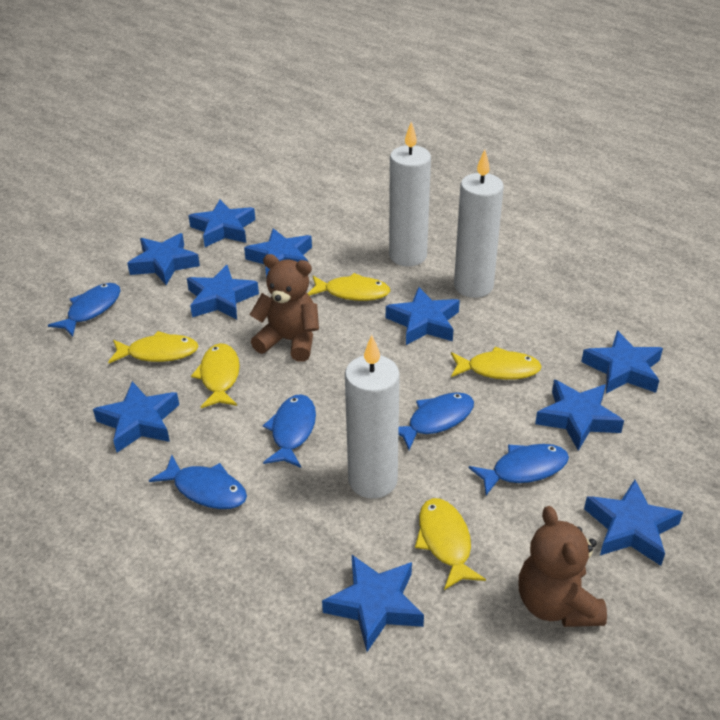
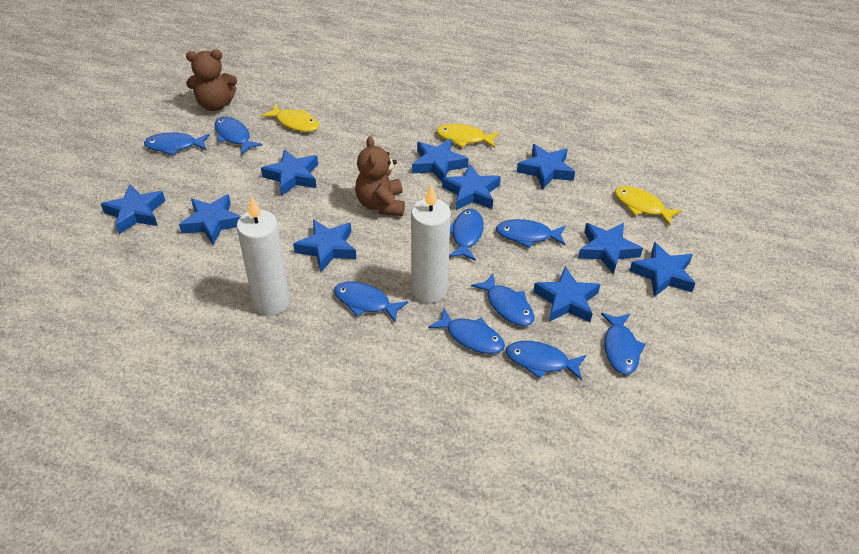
blue fish: [48,283,120,337] [149,455,247,509] [263,394,316,468] [398,392,474,450] [469,444,569,495] = 5 -> [144,132,209,156] [215,117,262,155] [334,281,408,323] [428,309,505,354] [449,209,484,261] [471,274,534,326] [496,219,566,248] [506,341,587,380] [601,313,645,375] = 9
white candle: [345,335,400,499] [389,122,431,266] [454,150,504,298] = 3 -> [237,196,290,316] [411,184,451,303] = 2
yellow fish: [108,331,199,363] [191,343,240,408] [308,273,390,301] [415,498,486,590] [451,347,542,380] = 5 -> [261,104,319,132] [436,124,499,148] [615,186,682,226] = 3

